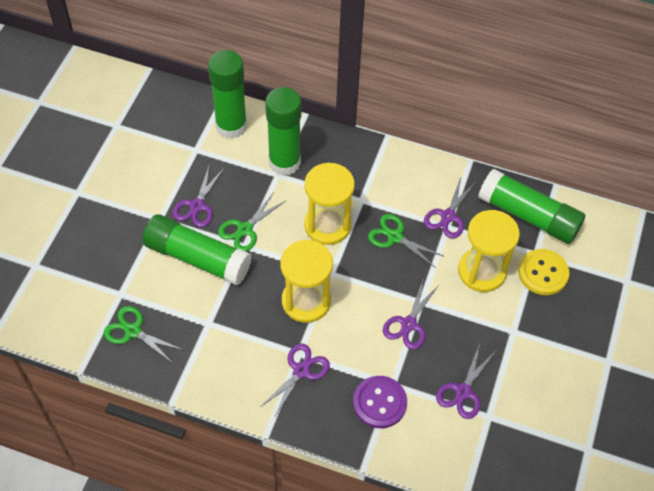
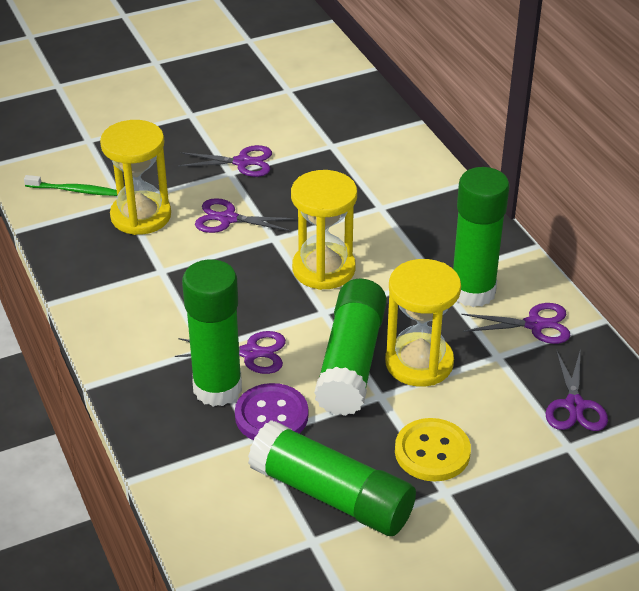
green scissors: [104,306,183,362] [218,192,285,252] [368,214,443,268] = 3 -> none = 0
green toothbrush: none = 0 -> [24,175,117,196] = 1

